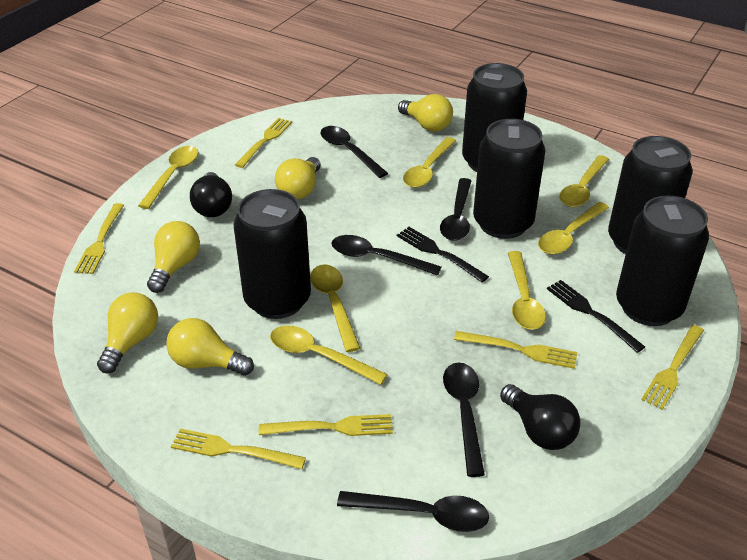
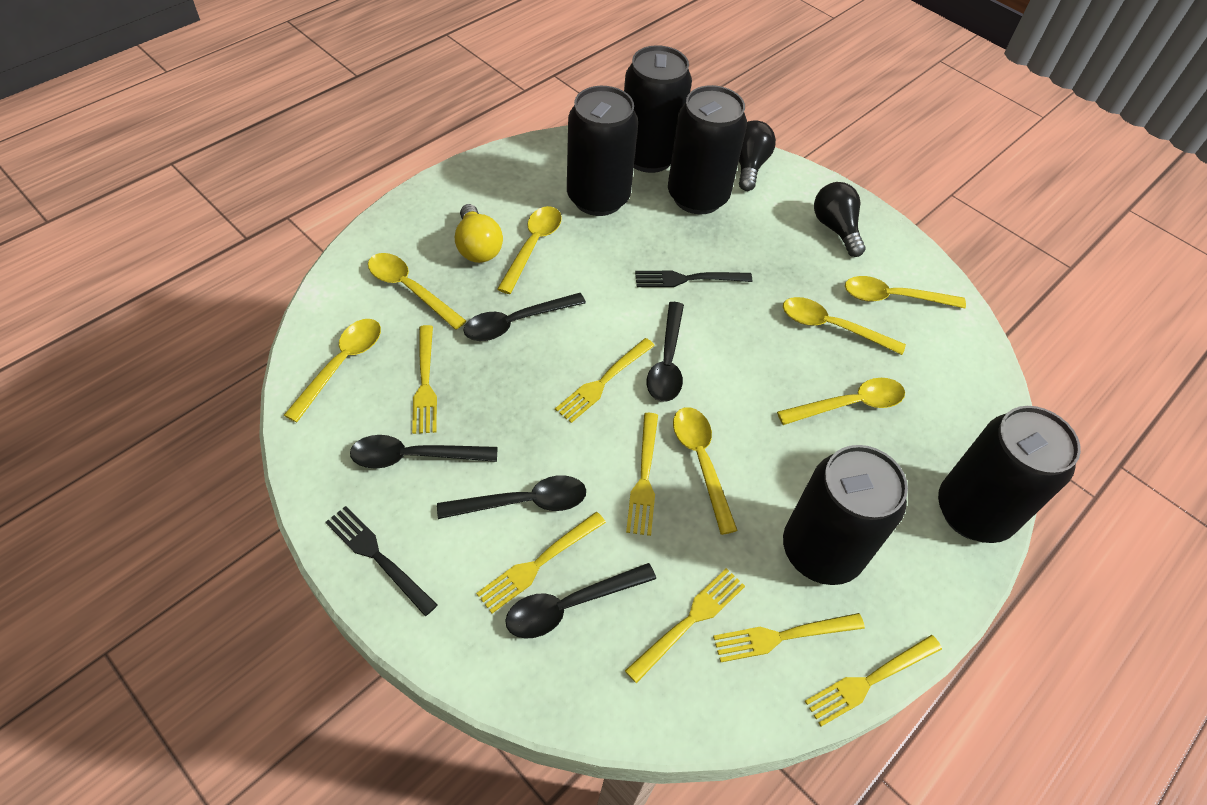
yellow fork: [74,203,124,274] [171,429,306,469] [235,118,292,168] [259,414,393,436] [454,331,577,369] [641,325,704,410] = 6 -> [412,325,437,434] [476,512,606,613] [555,338,655,423] [625,568,745,683] [626,413,658,536] [713,613,865,662] [805,635,942,726] = 7
yellow light bulb: [97,292,158,373] [147,221,200,293] [166,318,254,376] [275,157,321,199] [398,94,453,132] = 5 -> [455,204,503,263] = 1

